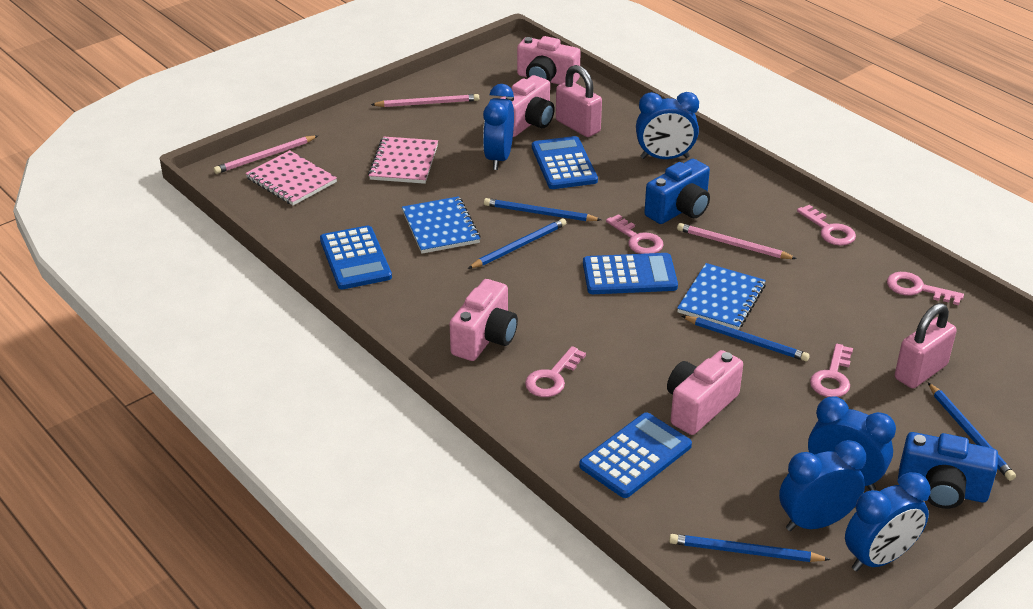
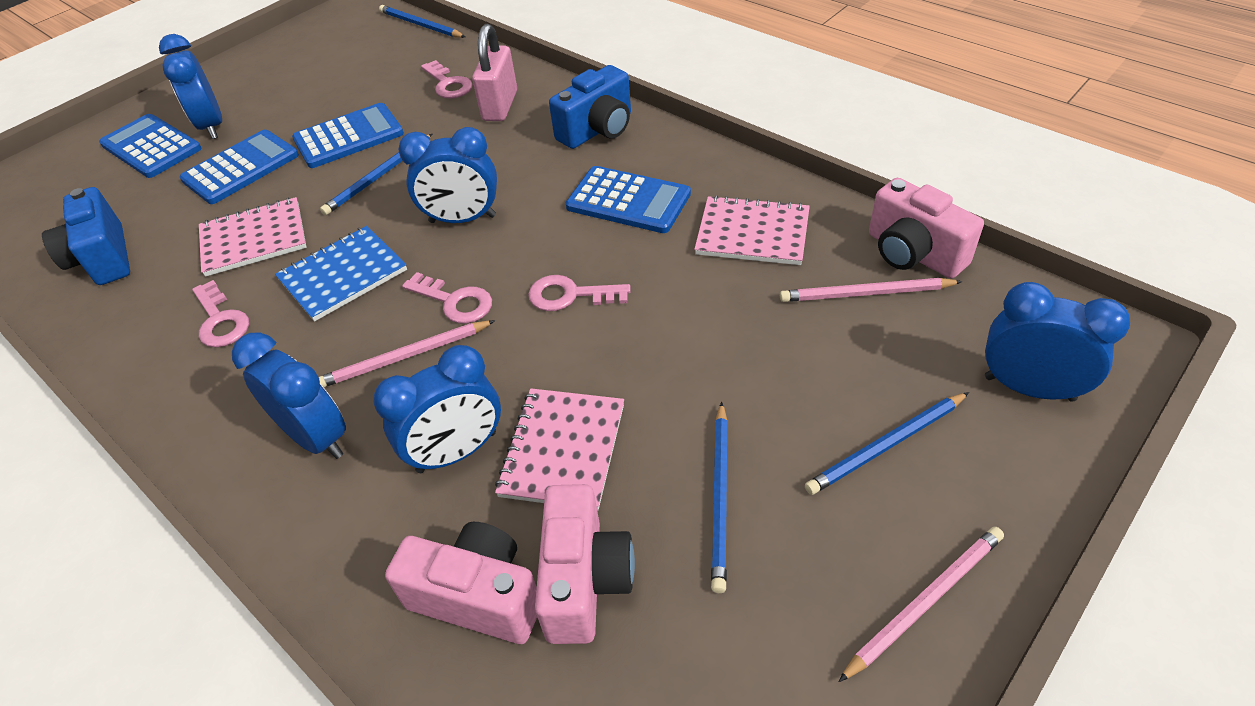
blue notebook: [402,196,481,254] [677,263,766,330] = 2 -> [275,226,407,322] = 1
blue pencil: [468,218,566,269] [484,198,601,221] [669,534,831,562] [682,316,810,361] [928,382,1016,481] = 5 -> [320,134,432,215] [379,5,465,38] [711,402,728,593] [805,392,969,495] = 4
pink camera: [450,279,518,361] [500,75,555,137] [517,36,581,85] [667,350,743,435] = 4 -> [385,522,537,644] [535,484,635,644] [869,178,984,279] = 3
pink key: [525,346,586,397] [606,214,664,254] [797,205,856,246] [810,344,853,397] [887,272,964,305] = 5 -> [192,280,249,347] [402,272,492,324] [421,60,473,99] [528,275,631,311] = 4
pink notebook: [245,150,337,205] [368,137,438,184] = 2 -> [199,197,307,277] [495,388,624,511] [694,195,810,265] = 3
pink padlock: [556,65,602,137] [895,303,957,388] = 2 -> [472,24,517,121] = 1

